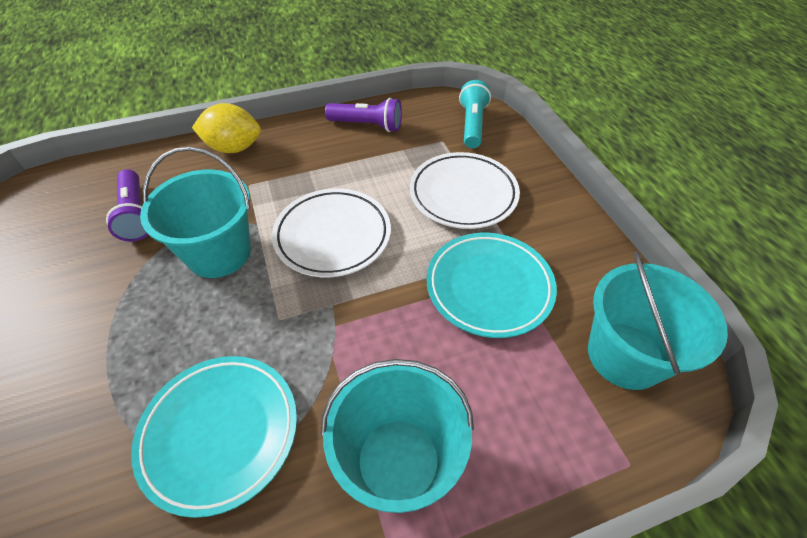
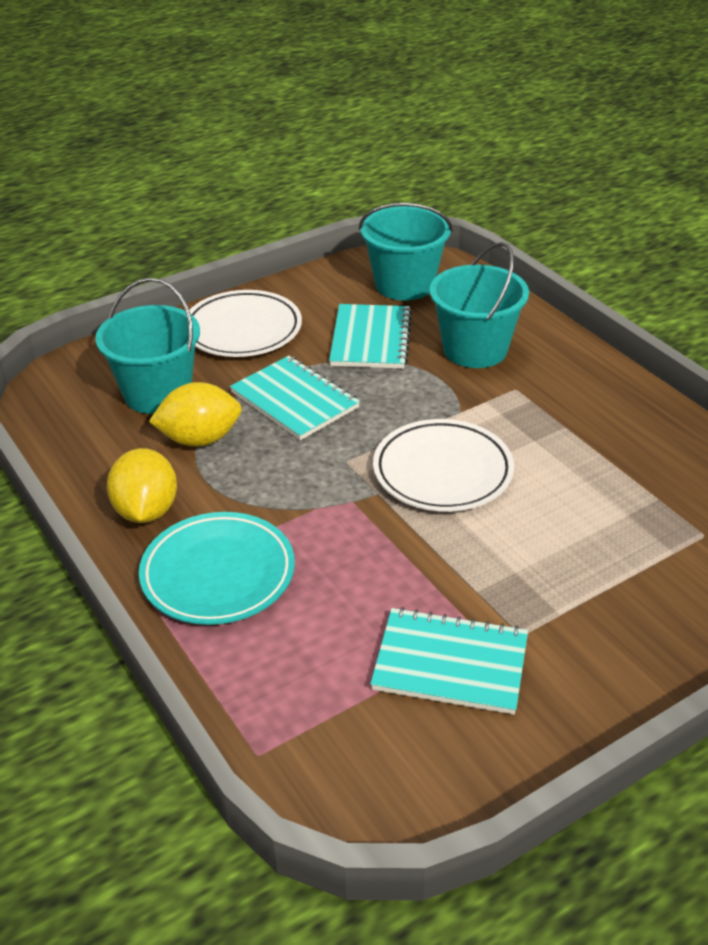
purple flashlight: [106,169,148,242] [325,98,402,132] = 2 -> none = 0
turquoise flashlight: [459,80,491,148] = 1 -> none = 0
turquoise notebook: none = 0 -> [230,356,360,440] [329,304,412,369] [370,607,528,715] = 3
turquoise plate: [131,356,297,518] [426,233,557,338] = 2 -> [139,512,295,625] = 1
yellow lemon: [192,103,261,153] = 1 -> [107,448,177,523] [149,382,242,447] = 2

